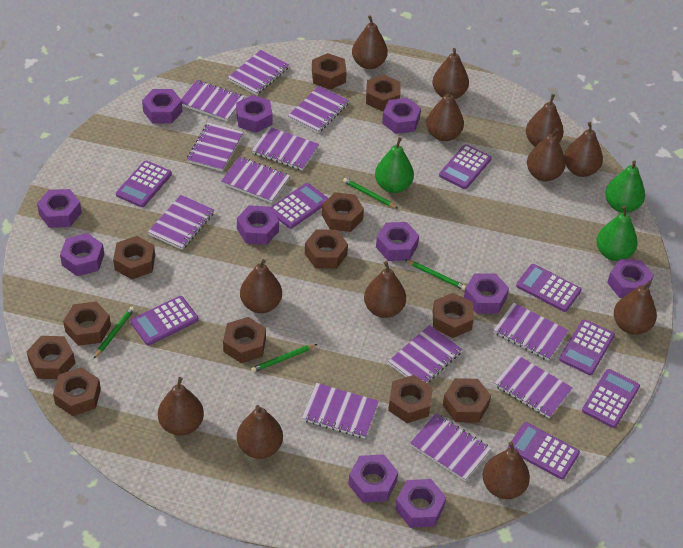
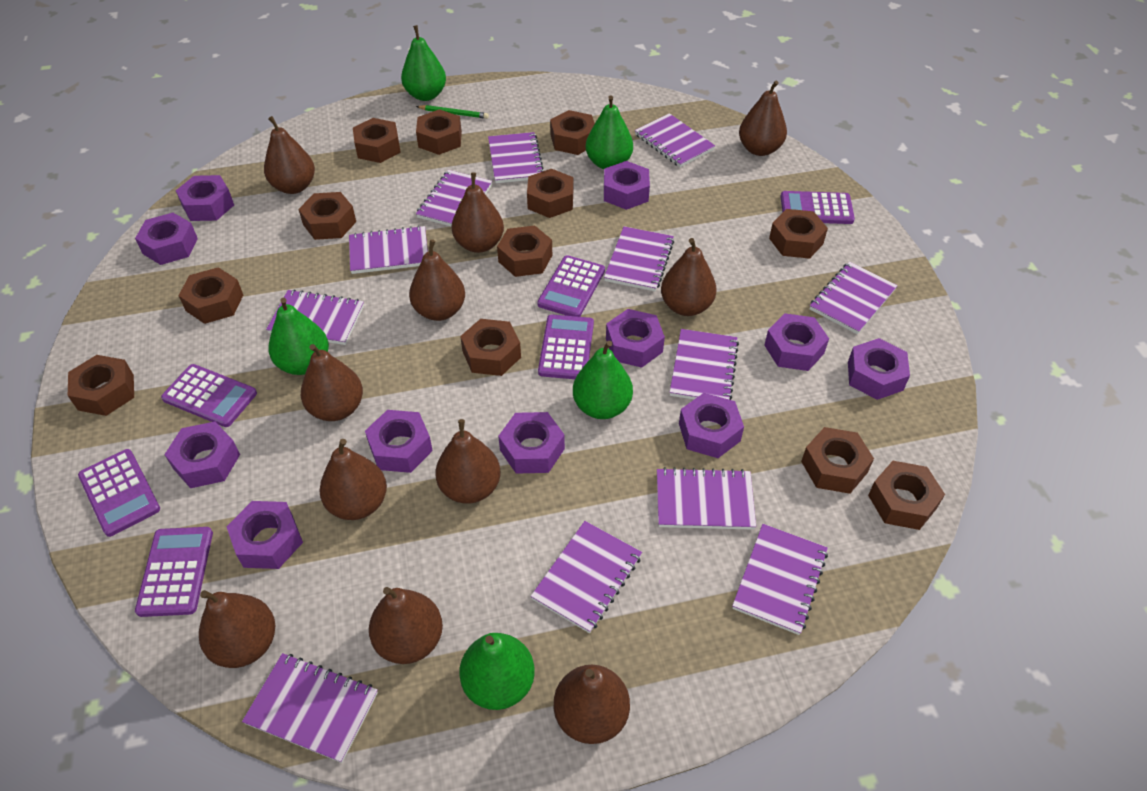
brown pear: [158,377,204,436] [237,405,283,459] [240,259,282,313] [352,15,388,69] [364,261,406,318] [426,88,464,141] [432,48,469,99] [483,442,530,499] [526,94,564,147] [527,128,566,182] [564,122,603,177] [614,281,657,335] = 12 -> [199,590,275,668] [264,116,315,194] [301,344,363,421] [319,439,387,520] [369,587,443,664] [409,239,465,321] [436,419,501,504] [452,172,504,253] [554,665,630,744] [661,238,717,316] [739,80,787,156] = 11
green pear: [375,137,414,193] [596,206,638,261] [605,160,645,213] = 3 -> [268,298,329,375] [401,25,446,101] [459,633,535,710] [573,341,633,419] [586,95,633,169] = 5
green pencil: [93,307,135,359] [251,344,317,372] [343,178,398,209] [406,260,466,290] = 4 -> [416,105,489,119] = 1
purple calculator: [116,161,172,207] [131,296,198,345] [271,183,328,229] [439,144,492,189] [508,422,580,479] [516,264,581,312] [559,319,615,375] [582,369,640,428] = 8 -> [78,449,160,537] [135,527,213,617] [161,364,257,427] [537,255,605,317] [538,315,594,379] [780,191,855,224] = 6

